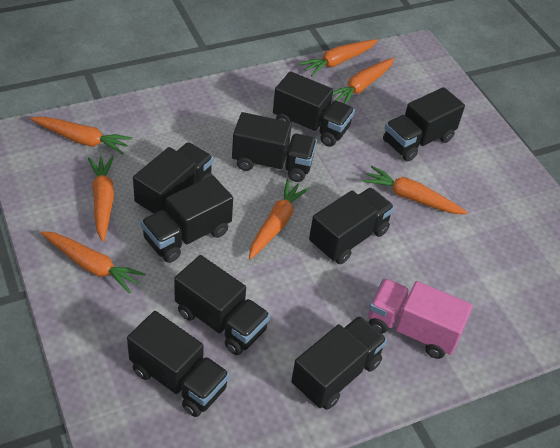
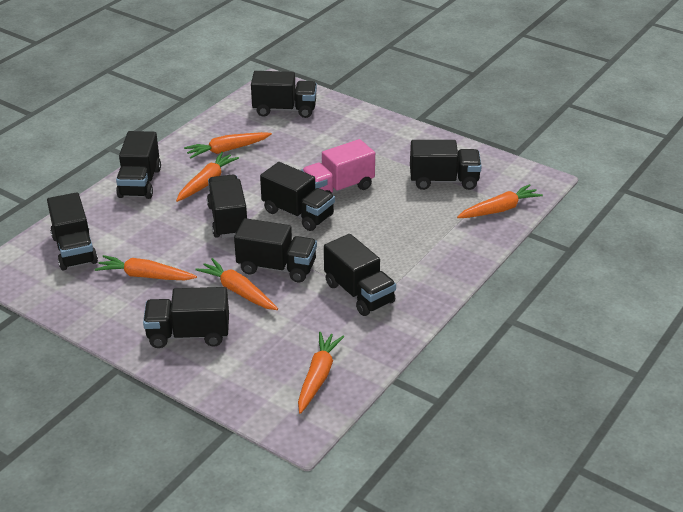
orange carrot: [30,116,132,155] [41,231,146,294] [88,156,114,242] [249,179,310,260] [299,39,378,76] [333,58,394,104] [363,166,468,214] = 7 -> [95,255,197,280] [176,152,239,202] [184,132,272,159] [195,258,278,310] [298,332,344,414] [457,184,543,218] = 6

